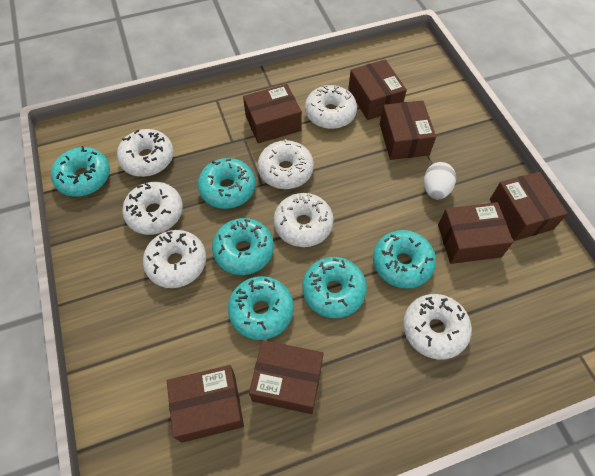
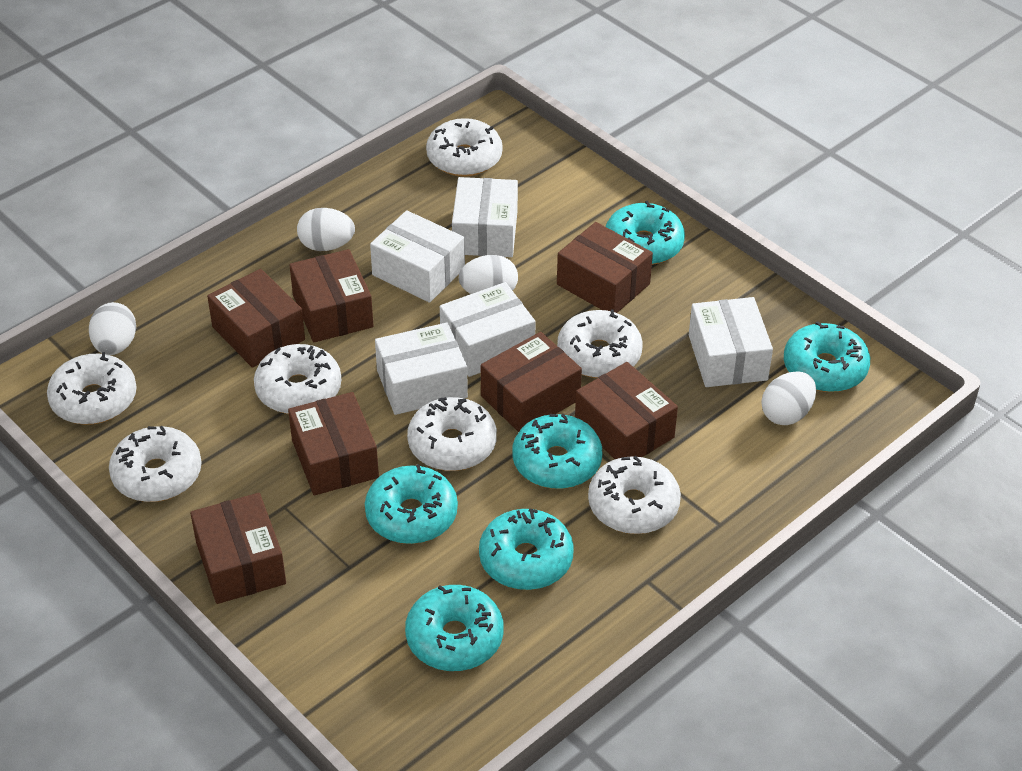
white box: none = 0 -> [370,210,465,303] [375,323,468,415] [440,282,536,377] [452,177,518,257] [689,297,773,387] = 5
white egg: [424,162,456,199] = 1 -> [89,302,136,355] [297,208,355,251] [459,255,518,294] [761,371,816,425] = 4

